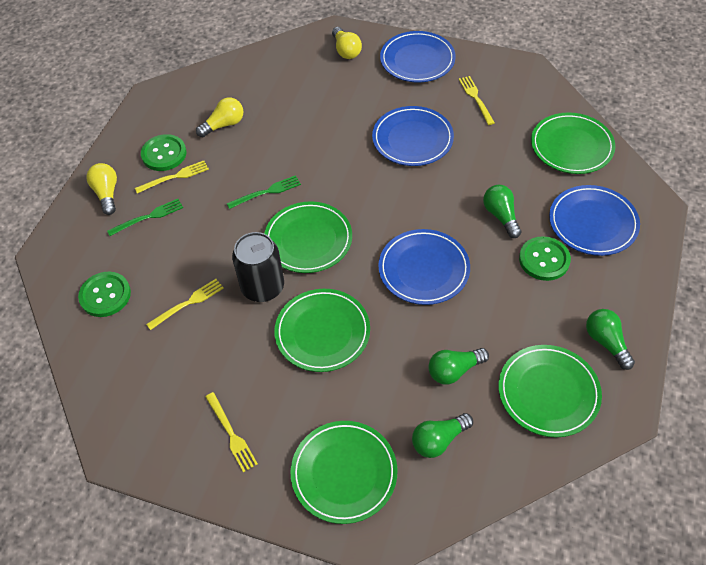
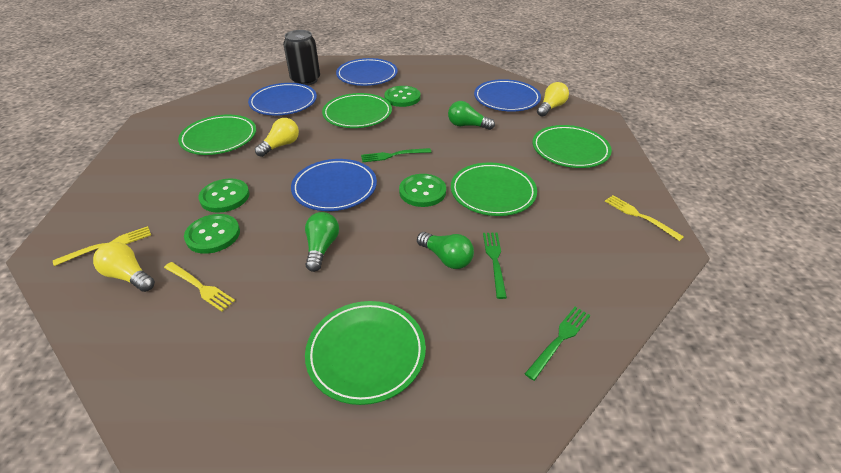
green button: [78,272,131,317] [141,134,187,171] [519,236,571,281] = 3 -> [184,214,240,254] [198,178,249,213] [384,86,421,107] [399,174,446,207] = 4
green fork: [107,199,183,236] [226,175,301,209] = 2 -> [361,148,431,162] [483,233,507,299] [525,307,590,381] = 3
green light bulb: [412,413,473,458] [428,348,489,385] [483,185,521,238] [586,309,635,370] = 4 -> [305,212,339,272] [417,232,474,269] [448,101,495,130] = 3
yellow fork: [135,161,209,193] [146,279,224,330] [206,392,258,472] [459,76,495,125] = 4 -> [53,226,151,266] [164,262,235,312] [605,195,684,241] = 3

